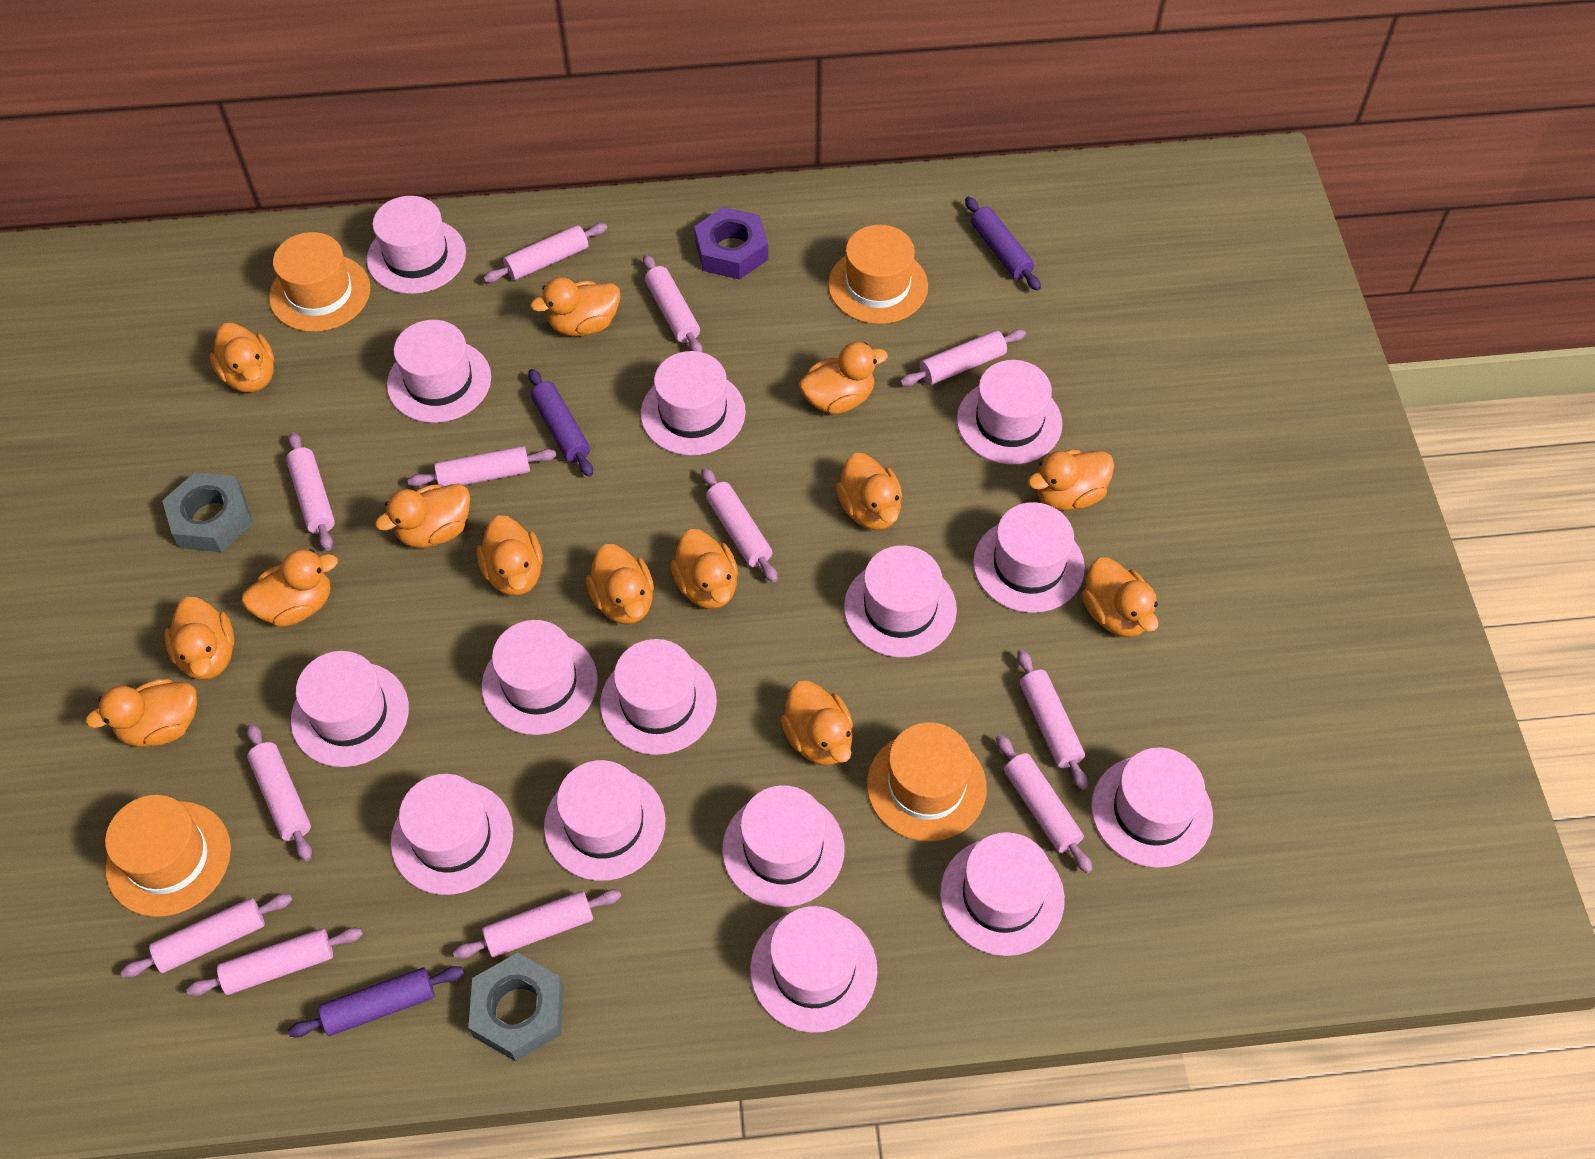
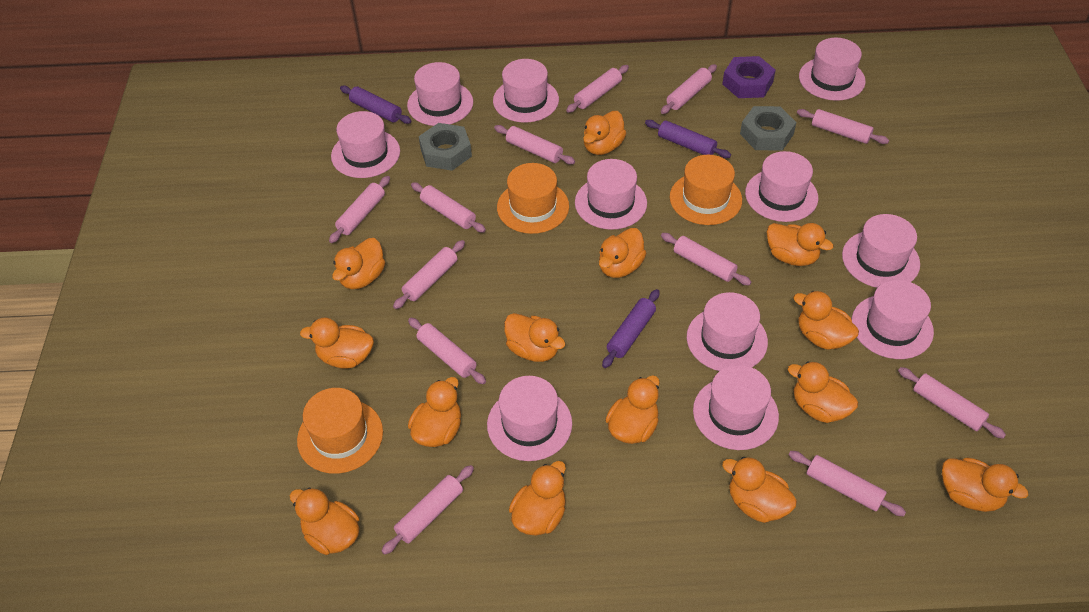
orange hat: [105,795,231,917] [269,232,370,332] [828,225,928,324] [867,722,987,842] = 4 -> [297,388,383,474] [497,163,569,234] [670,155,742,225] = 3
pink hat: [291,651,409,767] [367,196,466,294] [387,320,491,423] [390,774,513,895] [482,620,598,735] [544,760,665,881] [600,639,717,755] [641,351,746,456] [722,785,845,907] [750,906,878,1033] [844,545,957,657] [940,832,1065,956] [957,360,1063,465] [973,502,1085,613] [1091,747,1213,868] = 15 -> [331,111,400,178] [407,62,473,126] [487,376,572,461] [493,59,559,122] [575,159,647,230] [687,292,768,371] [693,365,779,450] [745,151,818,222] [799,38,866,101] [842,214,920,288] [852,280,934,359] = 11

